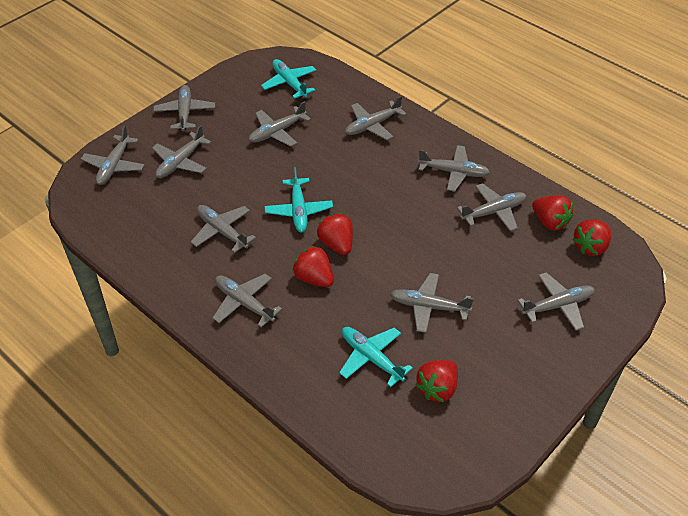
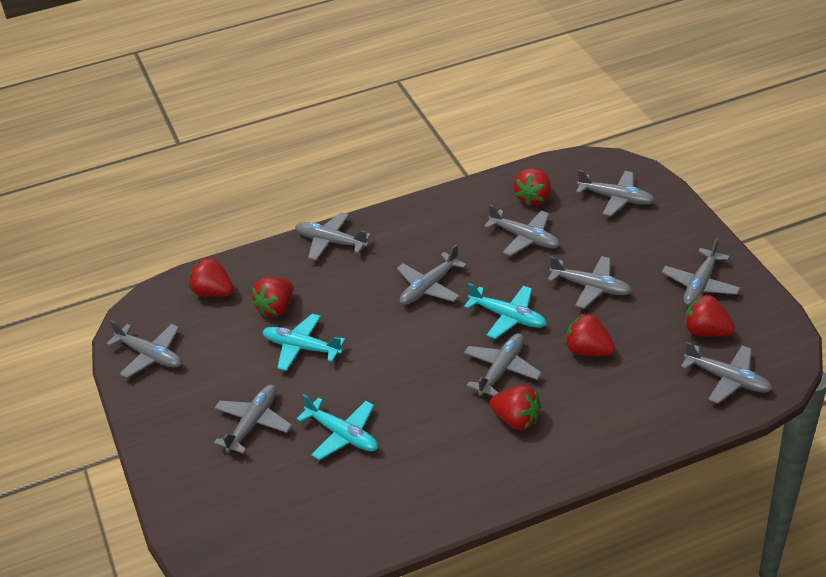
grey plane: [81,125,145,185] [152,125,211,178] [153,85,215,131] [191,205,256,253] [212,274,282,328] [249,101,311,146] [345,96,407,140] [390,273,474,333] [418,145,490,192] [457,183,527,231] [518,272,595,331] = 11 -> [106,320,182,378] [214,385,292,454] [295,212,371,260] [397,245,467,305] [464,333,542,396] [484,204,560,256] [548,256,632,309] [576,170,655,216] [662,238,740,306] [681,342,772,404] = 10
red strawberry: [292,246,334,287] [317,213,353,255] [415,360,458,402] [532,195,573,231] [572,219,611,256] = 5 -> [189,257,234,297] [252,277,293,317] [490,385,541,430] [513,168,551,206] [565,313,615,356] [684,294,735,337] = 6

